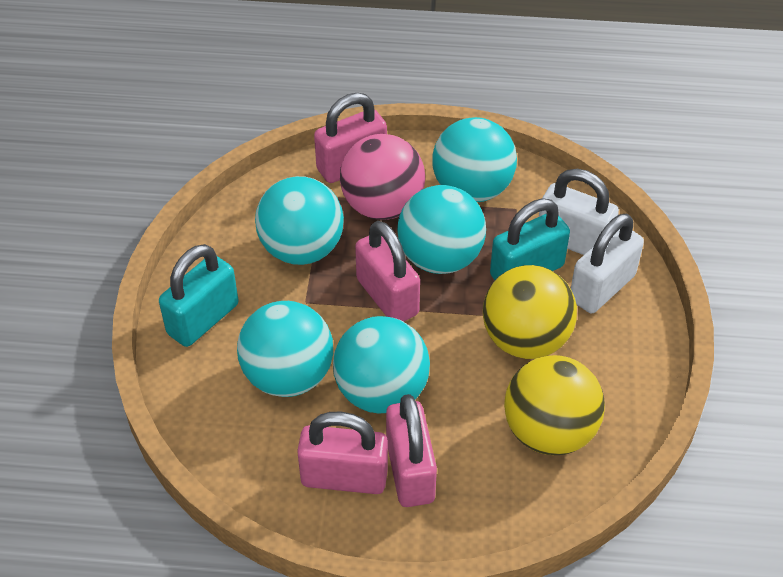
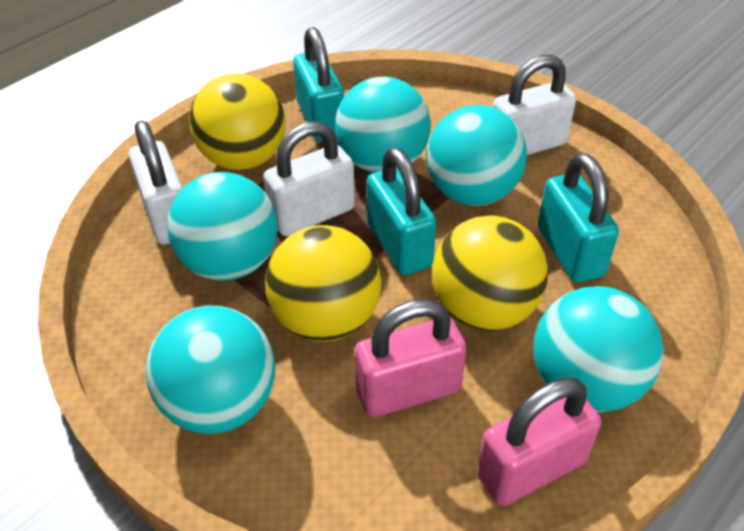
pink ball: [340,134,425,220] = 1 -> none = 0
pink padlock: [297,412,388,494] [314,93,387,183] [355,221,420,322] [386,394,437,507] = 4 -> [355,299,467,418] [477,378,601,506] = 2
turquoise padlock: [159,244,239,347] [490,198,570,280] = 2 -> [293,27,344,141] [366,147,436,275] [538,153,619,283] = 3
white padlock: [539,169,619,255] [571,214,644,313] = 2 -> [129,120,182,245] [263,121,355,236] [493,55,576,155] = 3
yellow ball: [483,265,577,359] [504,355,605,455] = 2 -> [189,73,286,170] [265,225,382,342] [432,216,548,331] = 3

